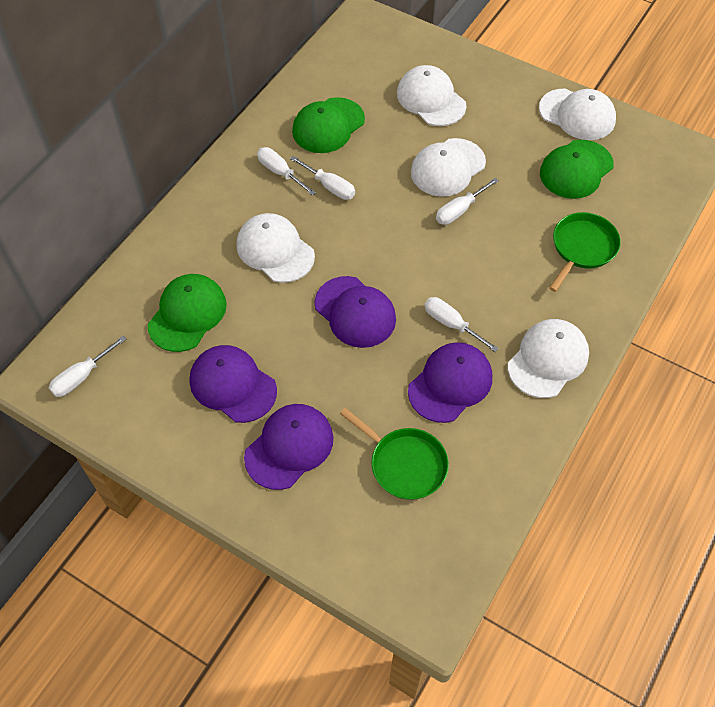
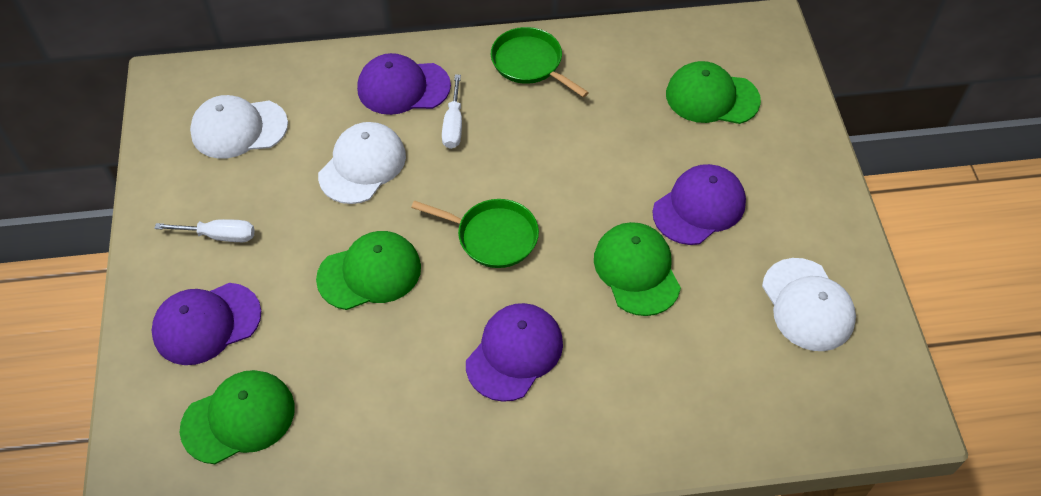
green cap: [148,274,227,352] [292,97,365,153] [540,140,614,199] = 3 -> [180,370,295,464] [316,231,421,310] [594,222,681,316] [666,61,761,124] = 4
white cap: [236,213,315,283] [397,65,466,126] [411,138,486,197] [508,319,589,398] [539,89,616,140] = 5 -> [190,95,288,159] [318,122,406,204] [762,258,856,351] = 3
white screwdriver: [49,336,127,397] [257,147,316,196] [290,156,355,200] [425,297,499,352] [436,178,499,225] = 5 -> [154,219,255,242] [442,75,462,149] = 2

